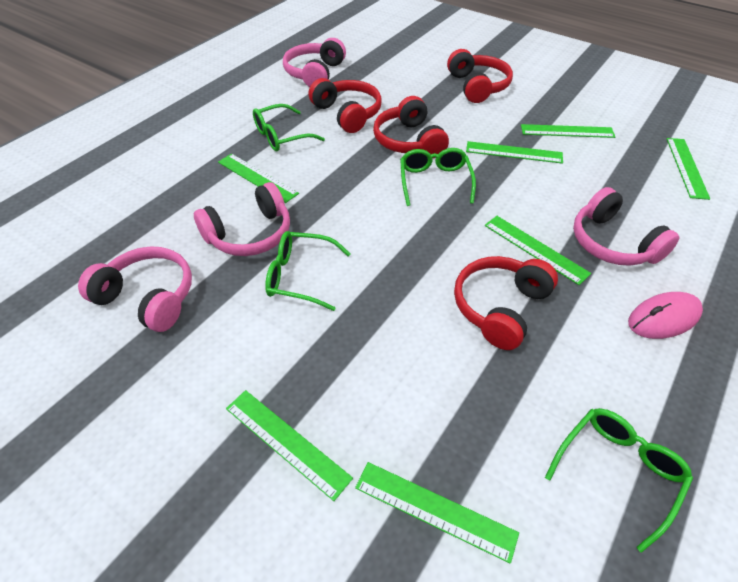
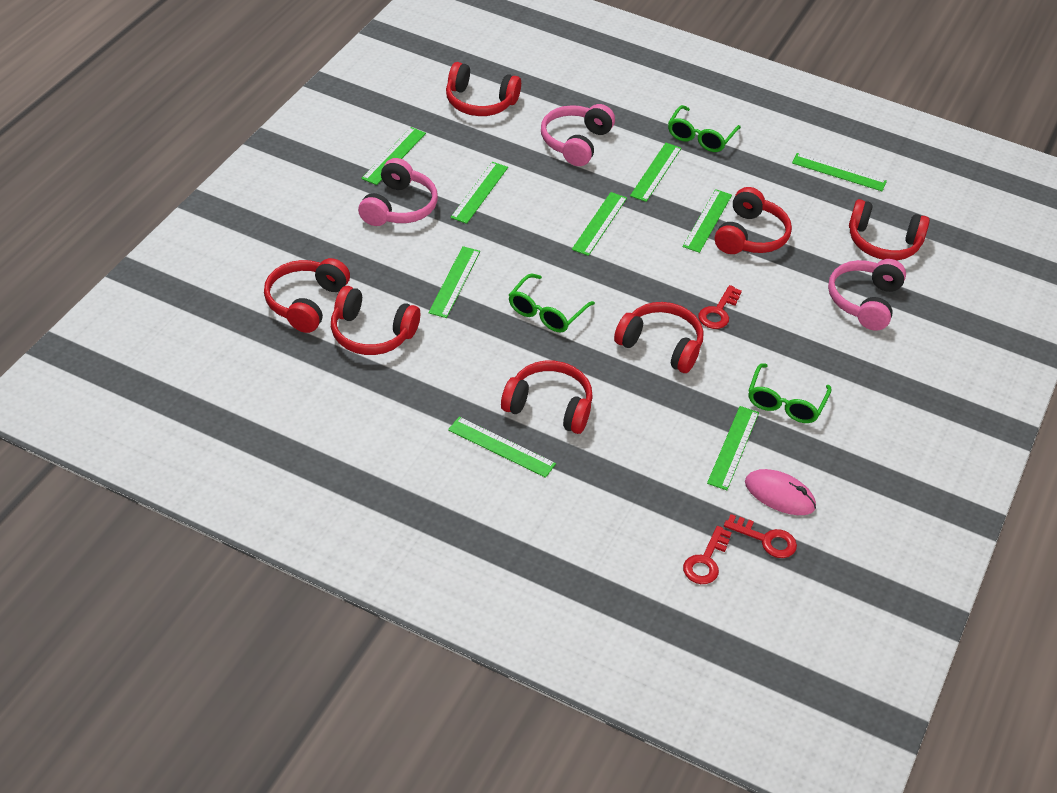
green glasses: [253,104,325,151] [265,231,351,311] [400,148,476,206] [545,408,693,553] = 4 -> [509,274,595,333] [668,105,741,152] [748,363,832,423] = 3
green ruler: [218,154,299,203] [226,390,353,501] [355,462,519,564] [466,141,563,164] [485,216,591,285] [521,124,615,138] [667,138,710,200] = 7 -> [361,127,426,185] [428,246,480,318] [448,417,556,478] [450,162,508,224] [572,192,627,256] [630,143,681,202] [682,189,732,253] [707,406,759,490] [792,153,887,191] = 9
pink headphones: [78,246,192,332] [194,182,290,256] [283,38,346,87] [573,187,679,266] = 4 -> [358,158,438,226] [541,104,615,166] [828,259,906,331] = 3
red headphones: [309,78,382,133] [373,96,449,158] [447,49,513,103] [454,256,558,350] = 4 -> [264,258,350,333] [331,286,420,355] [446,62,521,116] [501,361,593,434] [614,302,704,373] [715,187,792,254] [849,199,930,260] = 7
red key: none = 0 -> [683,526,732,584] [698,285,742,329] [724,514,797,558] = 3

